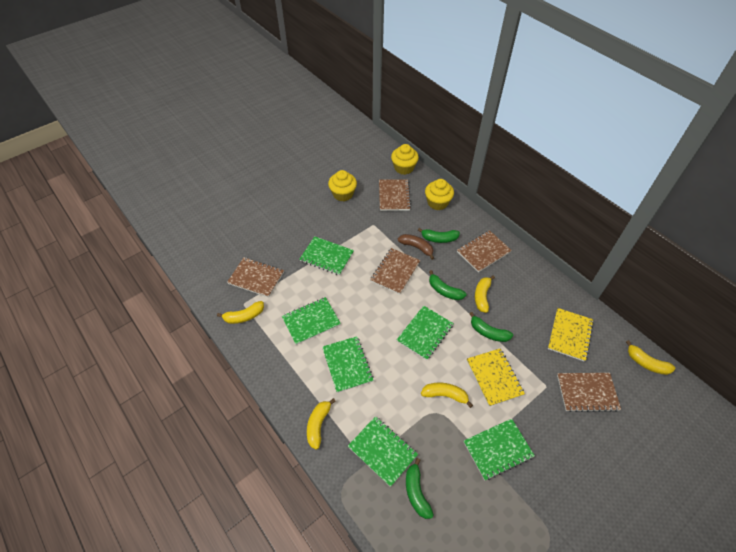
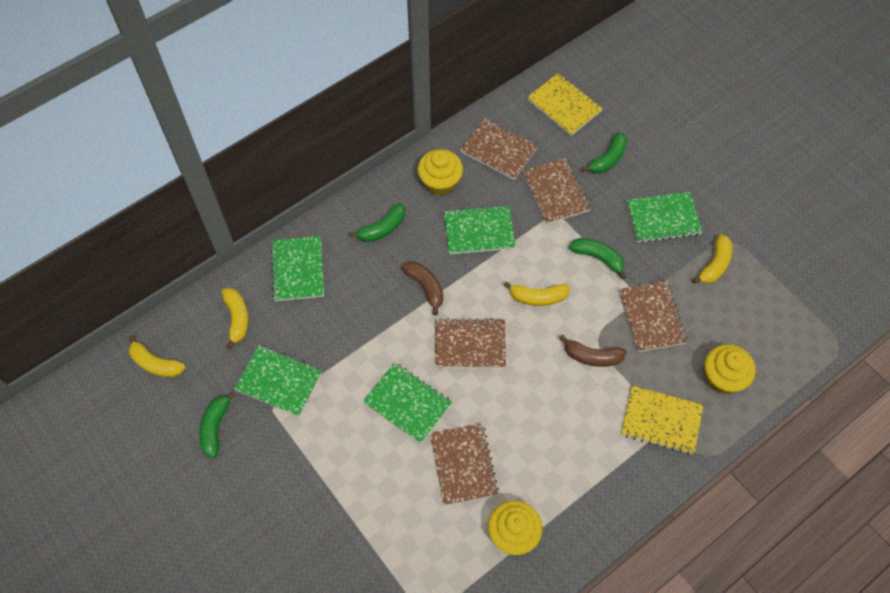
brown banana: [398,234,434,260] = 1 -> [401,261,444,315] [559,335,627,367] = 2
green notebook: [282,297,341,345] [300,236,354,276] [322,336,373,393] [348,416,418,487] [397,306,454,360] [464,419,535,481] = 6 -> [235,345,322,417] [271,236,324,301] [363,363,452,444] [444,205,516,254] [627,192,703,243] = 5
yellow banana: [217,301,264,324] [307,398,336,450] [421,383,473,408] [475,275,495,313] [626,340,675,375] = 5 -> [129,335,185,377] [222,288,249,349] [504,281,570,306] [692,234,732,284] = 4

